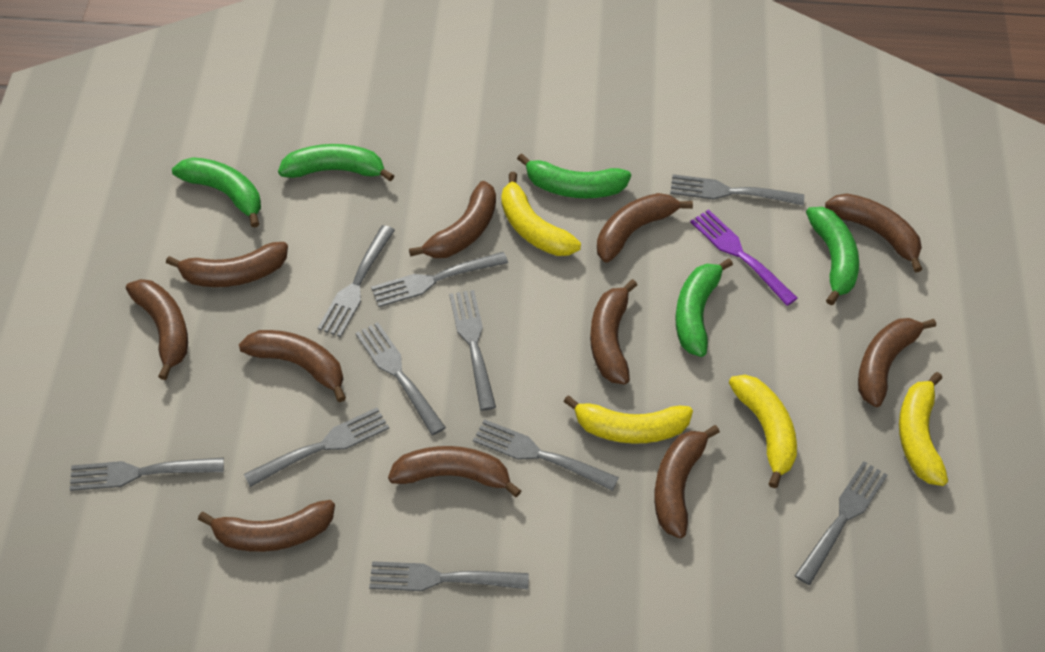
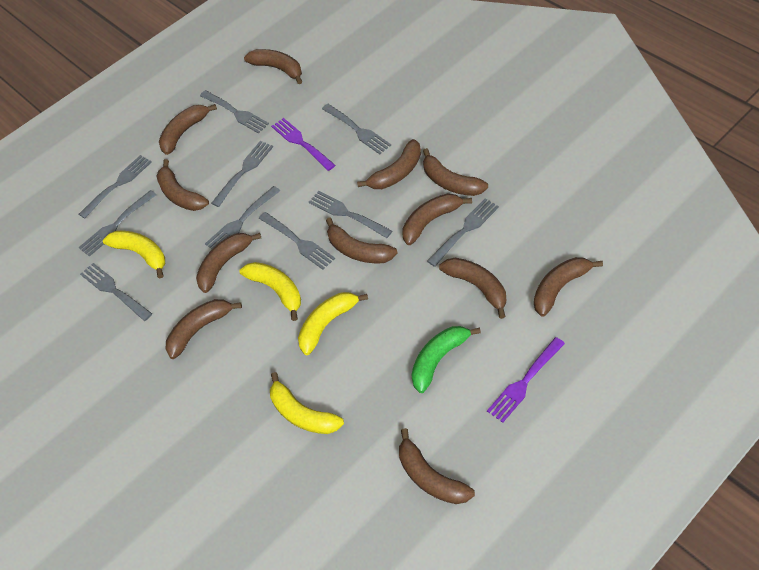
brown banana: [126,279,188,380] [166,242,288,287] [198,500,335,552] [239,330,346,402] [388,446,521,497] [409,181,496,258] [590,279,637,384] [597,193,693,263] [654,425,720,538] [825,193,922,272] [858,318,936,407] = 11 -> [156,159,209,211] [159,104,217,155] [166,299,242,359] [196,233,261,293] [244,49,302,84] [326,217,397,263] [357,139,421,189] [399,428,475,504] [402,194,472,245] [423,148,488,196] [439,258,506,319] [534,257,603,317] = 12
green banana: [172,157,261,228] [278,144,394,182] [517,153,631,198] [675,258,733,357] [806,207,859,305] = 5 -> [411,326,481,393] = 1
purple fork: [690,209,797,306] = 1 -> [271,118,336,171] [487,337,565,423] = 2

